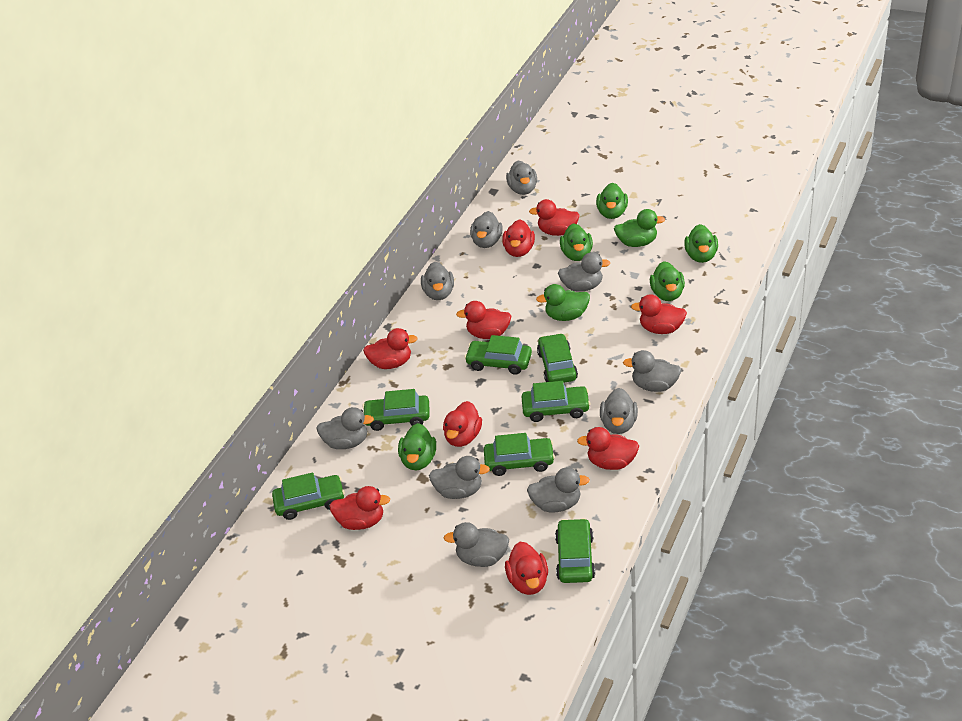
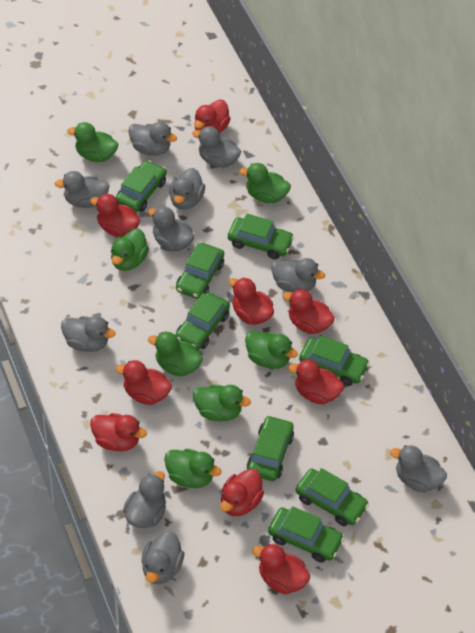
green car: [272,473,345,520] [363,389,430,431] [464,335,532,375] [484,433,555,476] [521,381,590,422] [537,333,578,383] [555,518,595,583] = 7 -> [116,160,167,212] [175,292,230,350] [176,243,224,299] [228,213,294,259] [247,415,294,481] [268,506,344,563] [296,468,369,526] [299,335,370,386] = 8

